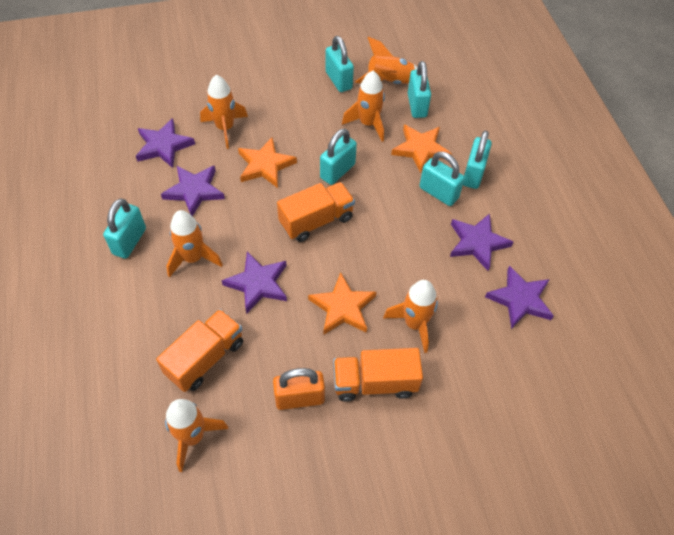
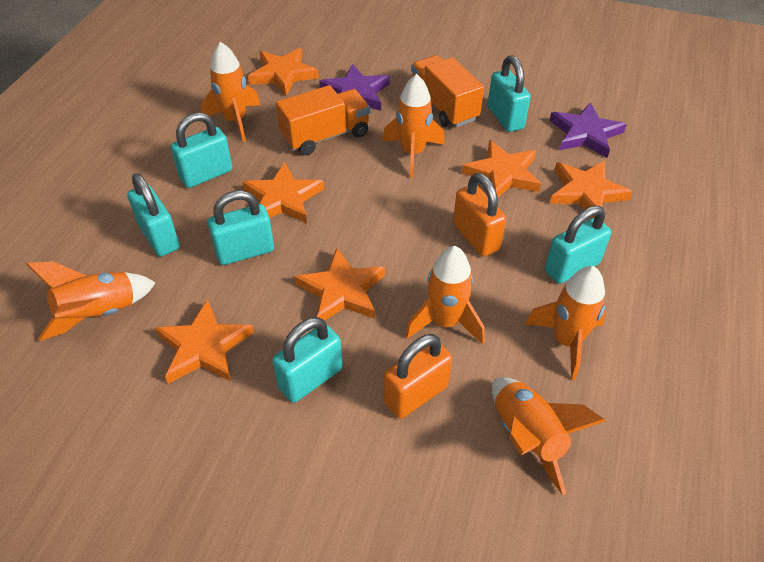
orange padlock: [273,368,325,410] = 1 -> [384,334,452,419] [453,173,506,257] = 2
orange star: [238,138,297,188] [308,273,376,334] [391,124,452,173] = 3 -> [155,299,254,384] [242,162,324,223] [248,48,319,96] [295,248,385,321] [462,140,541,197] [550,160,633,218] = 6
orange truck: [156,309,243,392] [277,182,355,242] [333,348,423,402] = 3 -> [276,85,370,155] [411,55,484,127] = 2
purple star: [136,118,195,168] [161,165,225,216] [221,252,287,314] [450,213,513,271] [485,265,554,329] = 5 -> [319,64,390,111] [549,102,627,158] = 2

